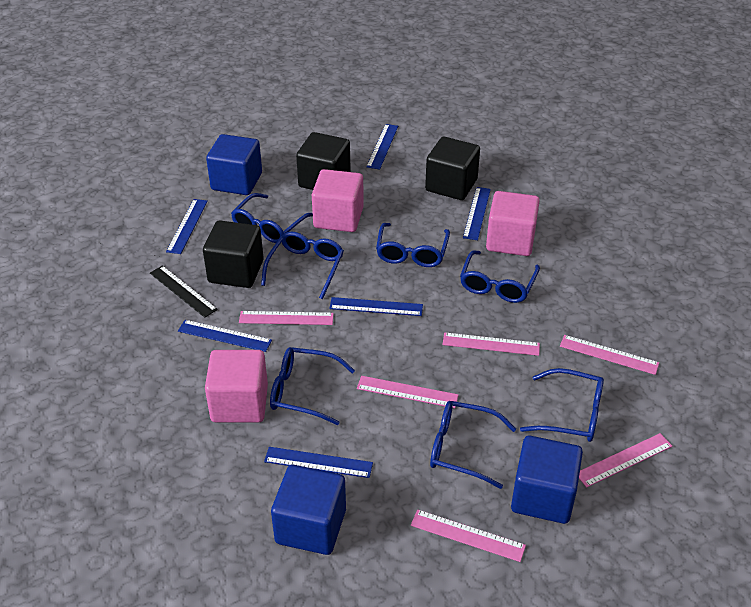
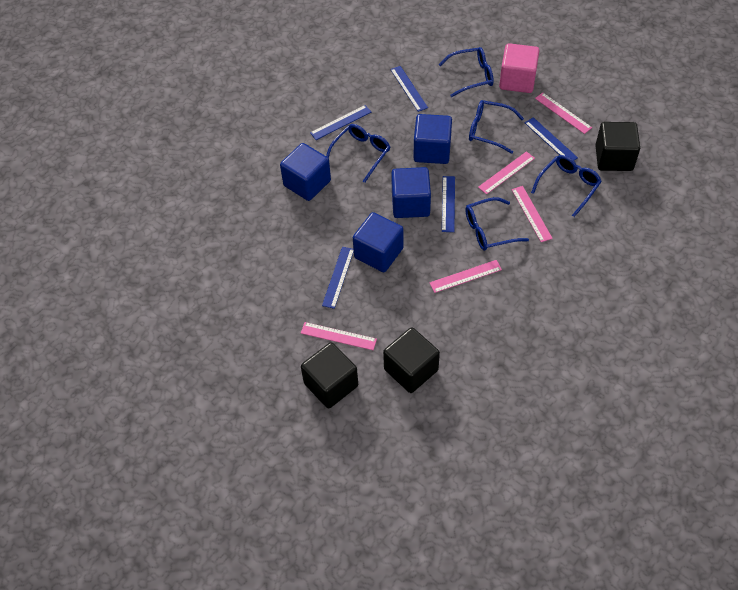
black ruler: [150,265,218,318] = 1 -> none = 0
blue cube: [206,134,262,195] [271,465,346,555] [511,436,583,524] = 3 -> [280,143,331,201] [353,212,403,272] [391,167,431,218] [414,114,452,164] = 4
blue glasses: [231,193,313,243] [261,232,344,299] [270,347,355,425] [376,223,450,267] [430,401,516,489] [460,250,540,303] [520,368,604,442] = 7 -> [326,124,390,183] [438,47,494,97] [465,197,529,251] [469,100,524,154] [531,155,602,217] = 5
blue ruler: [166,199,208,254] [178,320,272,352] [264,447,373,478] [329,297,423,316] [367,124,398,170] [463,187,491,240] = 6 -> [310,105,371,140] [322,247,354,309] [390,66,428,112] [442,176,455,232] [525,117,578,160] = 5
pink cube: [205,350,268,422] [312,169,364,232] [486,191,540,256] = 3 -> [499,43,539,93] = 1
pink ruler: [239,311,334,325] [357,376,459,408] [411,509,526,562] [443,332,540,356] [560,335,659,375] [579,433,672,487] = 6 -> [301,322,377,350] [430,260,502,293] [478,151,535,194] [512,186,553,242] [535,93,592,134] = 5

